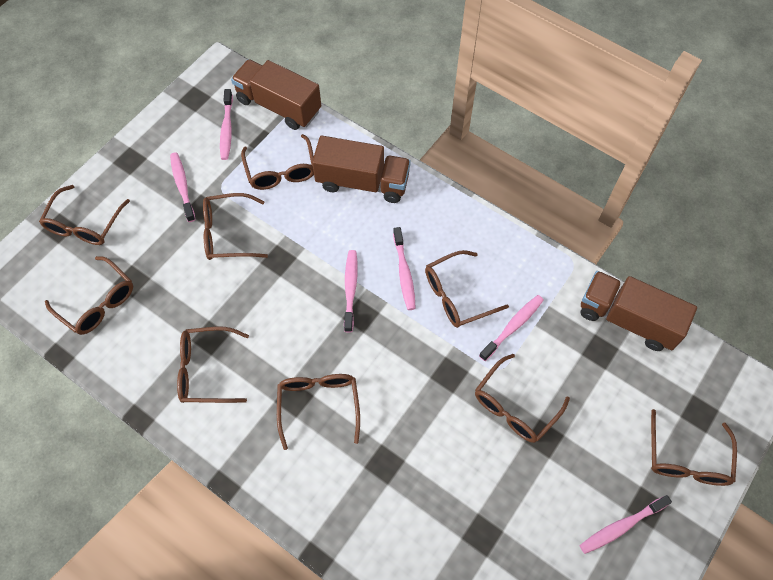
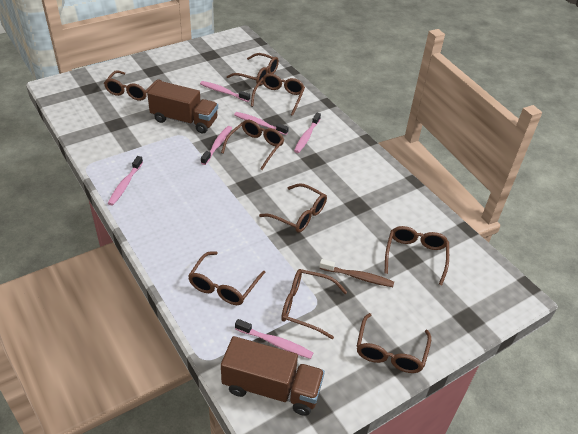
brown toothbrush: none = 0 -> [319,259,394,287] = 1
brown truck: [231,59,321,130] [312,136,411,203] [581,271,697,351] = 3 -> [147,81,218,134] [221,336,325,416] = 2

